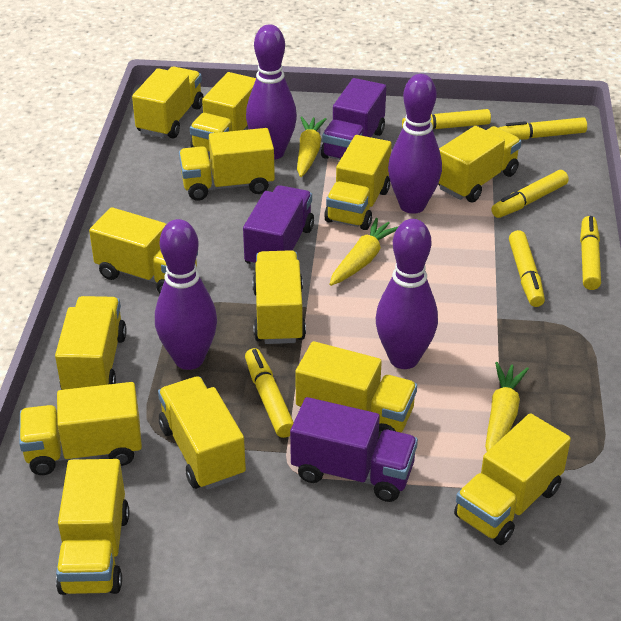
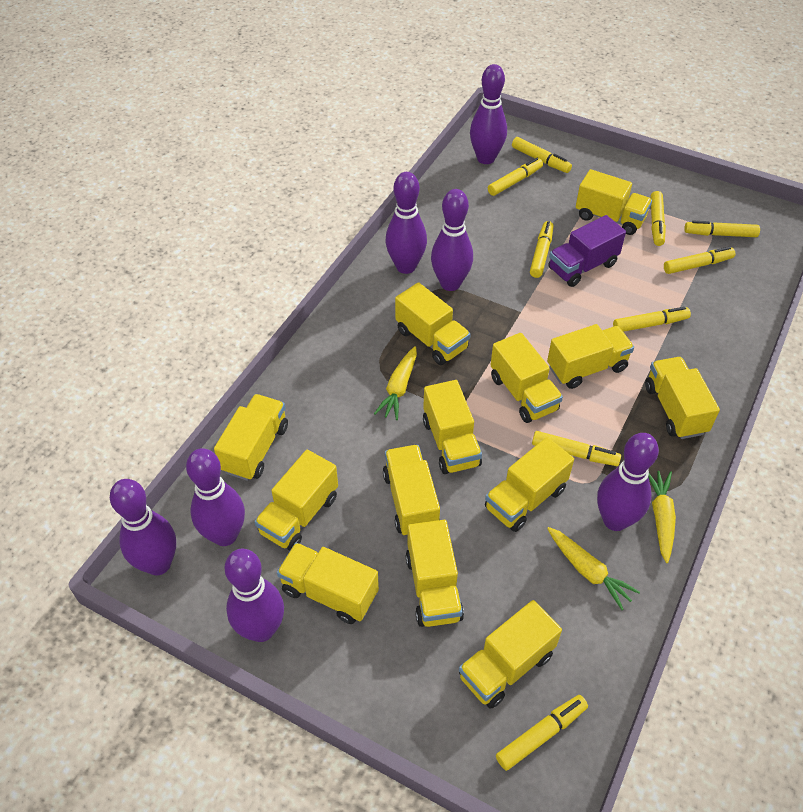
purple bowling pin: [155,219,217,370] [246,25,297,160] [376,219,438,369] [388,74,442,214] = 4 -> [110,479,176,576] [186,448,245,546] [224,549,284,642] [385,172,427,274] [431,189,473,291] [470,64,507,164] [597,433,659,531] = 7
purple truck: [243,185,314,268] [290,397,418,502] [321,78,386,160] = 3 -> [548,215,626,287] = 1
yellow marker: [245,348,294,438] [402,109,491,129] [491,170,569,218] [499,117,587,140] [509,230,545,307] [580,216,601,290] = 6 -> [488,158,543,196] [496,695,588,771] [512,137,572,173] [530,221,554,278] [532,431,621,466] [613,307,691,332] [650,191,666,246] [664,247,735,274] [684,221,760,237] = 9

